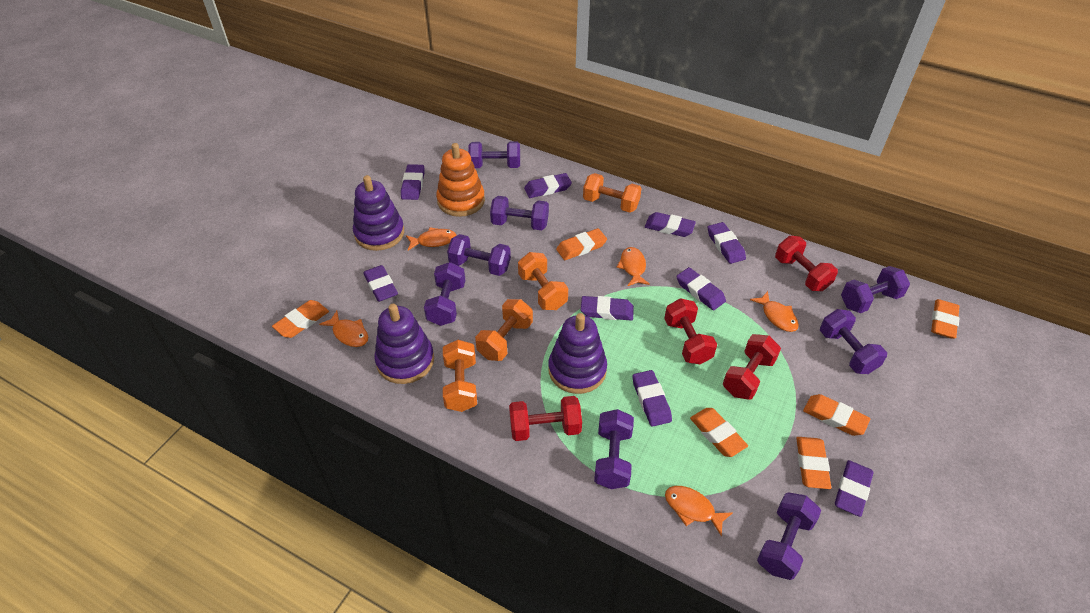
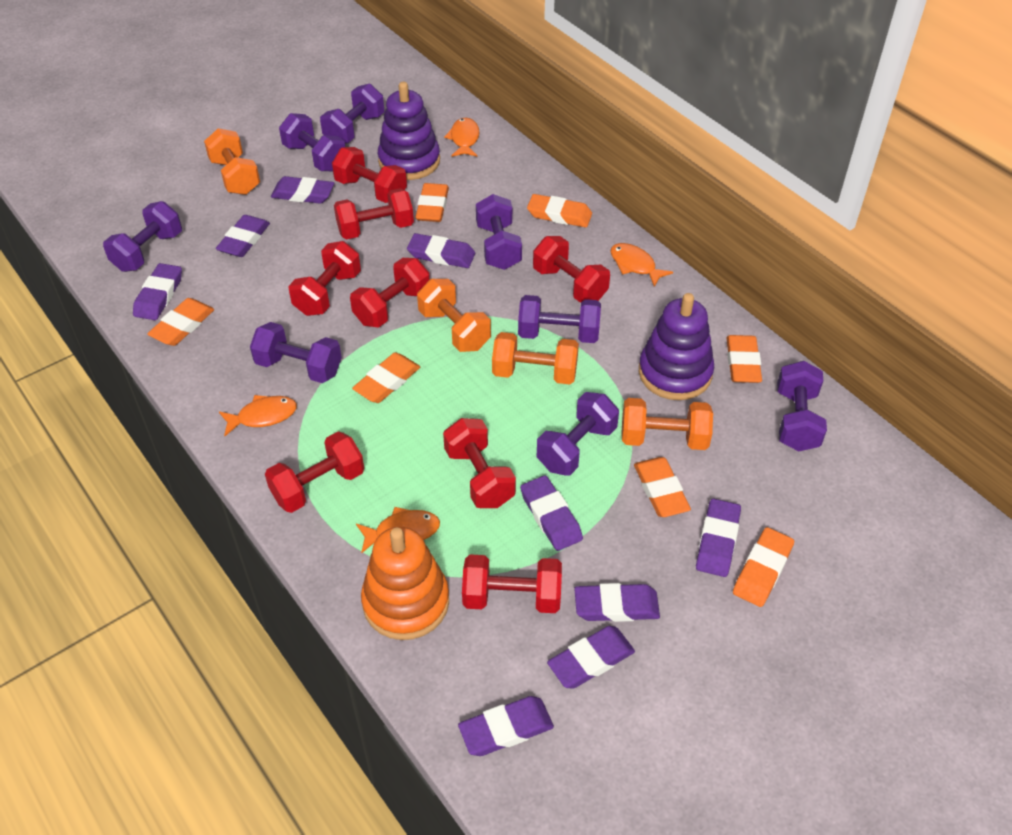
orange eraser: [272,300,329,338] [556,228,607,260] [690,408,748,457] [796,437,831,489] [803,394,870,436] [931,299,959,339] = 6 -> [147,298,214,346] [352,353,420,403] [416,183,449,222] [527,194,592,228] [634,457,691,517] [727,335,762,383] [733,527,794,607] = 7
orange fish: [319,311,368,347] [406,227,456,250] [616,247,650,286] [665,486,733,536] [750,291,799,332] = 5 -> [219,395,297,436] [356,507,440,553] [444,117,480,157] [611,243,673,287] = 4
purple stacking toy: [353,175,404,251] [375,304,434,384] [548,313,607,394] = 3 -> [378,82,440,180] [639,293,714,400] = 2
red dumbbell: [509,396,582,441] [664,298,717,364] [723,334,781,400] [775,236,838,291] = 4 -> [265,431,364,513] [288,241,361,316] [332,147,407,203] [334,188,414,239] [350,258,430,328] [443,418,516,508] [462,554,562,613] [533,236,610,303] = 8

